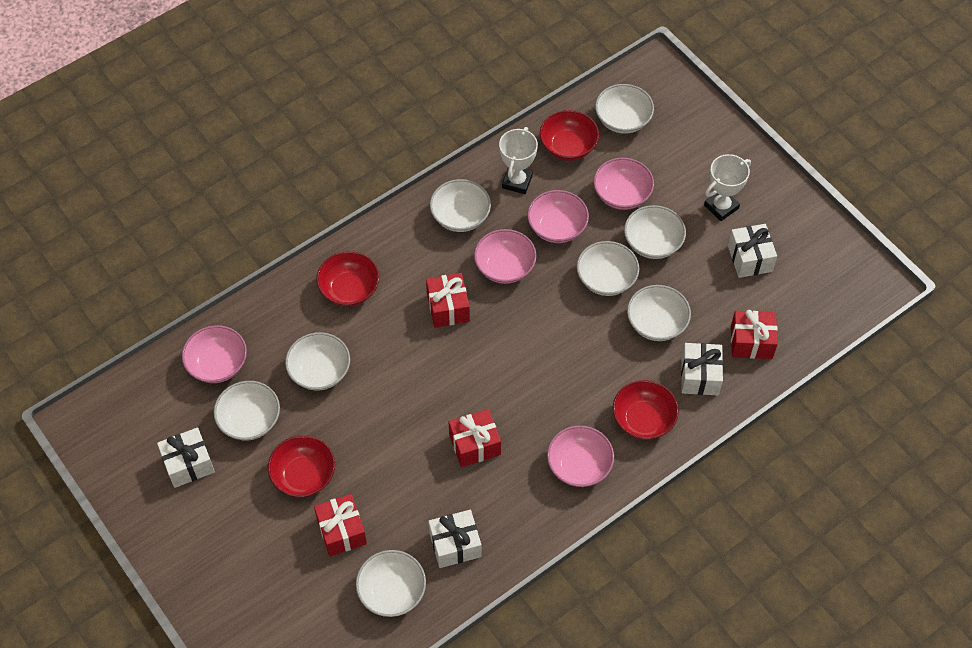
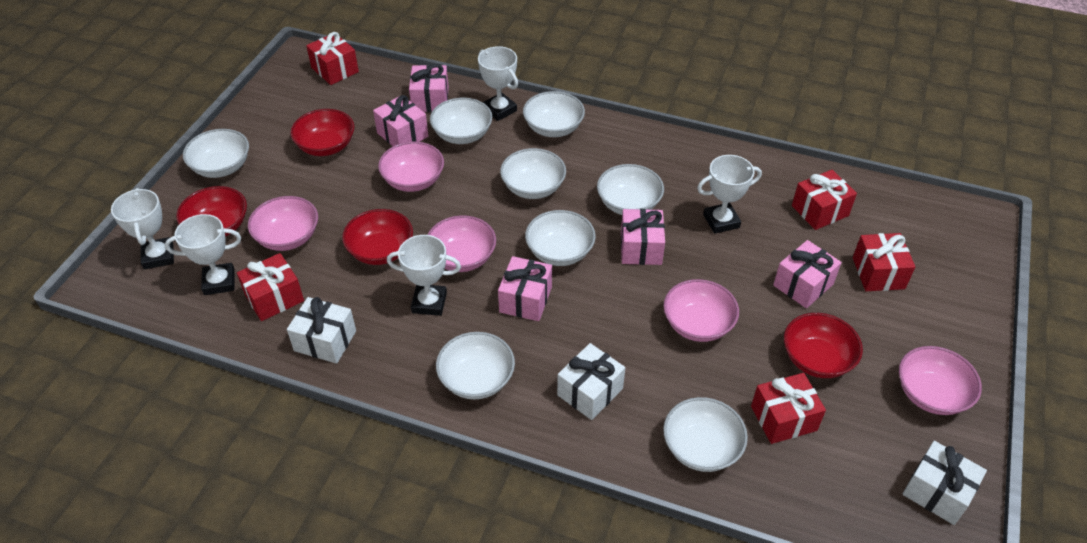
pink gift: none = 0 -> [373,95,429,146] [409,64,449,112] [498,256,552,321] [621,209,665,265] [773,240,842,308] = 5
red gift: [314,494,367,556] [426,273,470,328] [449,409,501,467] [731,310,778,359] = 4 -> [237,253,304,321] [306,32,359,85] [751,373,826,444] [792,170,857,230] [853,233,915,291] = 5
white gift: [157,427,215,488] [428,510,482,568] [681,343,723,395] [728,224,777,278] = 4 -> [287,297,356,364] [557,343,625,420] [902,441,987,525] = 3
white trophy: [499,127,538,194] [704,154,751,221] = 2 -> [111,188,174,270] [165,214,241,295] [387,235,461,316] [478,46,518,121] [697,155,762,234] = 5

